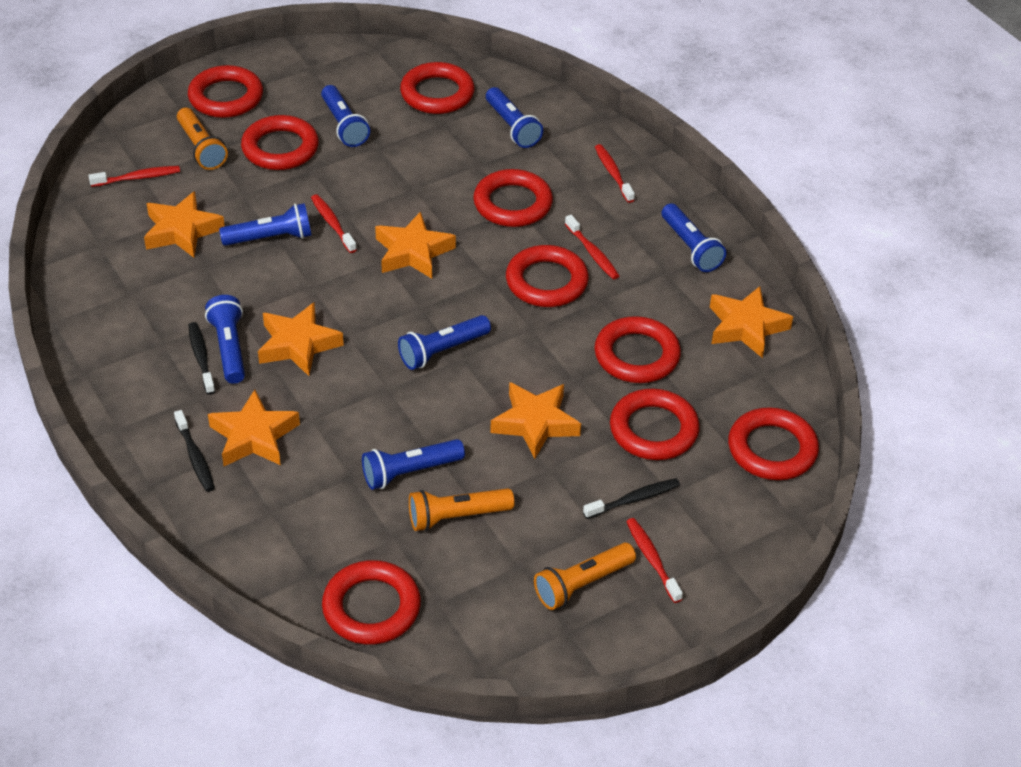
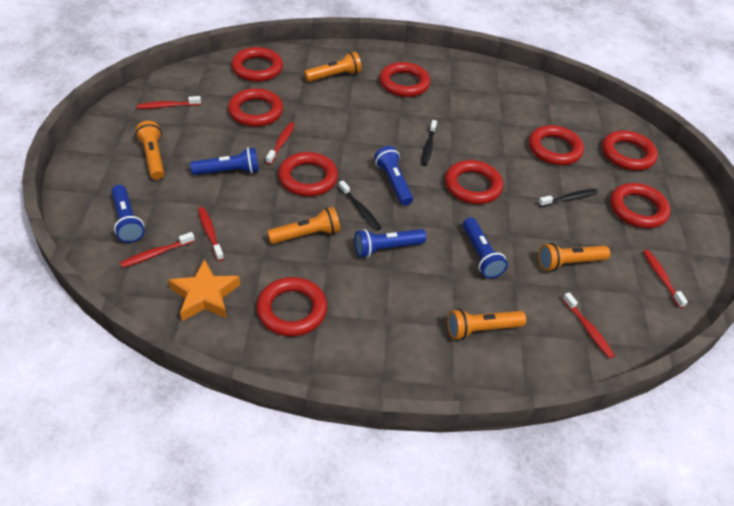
blue flashlight: [205,295,245,384] [219,203,312,246] [321,85,370,147] [362,439,465,490] [398,315,491,370] [486,87,543,148] [662,203,726,272] = 7 -> [111,185,145,243] [190,147,259,175] [354,229,426,258] [374,146,413,206] [463,217,508,278] = 5
orange flashlight: [177,108,228,170] [409,488,515,531] [534,543,636,610] = 3 -> [135,121,164,180] [267,207,340,244] [304,52,362,82] [447,309,526,340] [538,243,610,271] = 5
orange star: [144,191,225,258] [208,389,300,466] [258,302,344,376] [375,212,456,279] [490,382,581,459] [710,286,793,358] = 6 -> [168,259,240,321] = 1
red toothbrush: [88,166,180,187] [311,194,357,253] [565,215,619,279] [595,144,635,203] [626,518,683,603] = 5 -> [120,232,195,268] [137,96,201,109] [198,207,224,261] [266,122,295,165] [563,292,615,359] [643,250,688,308] = 6

